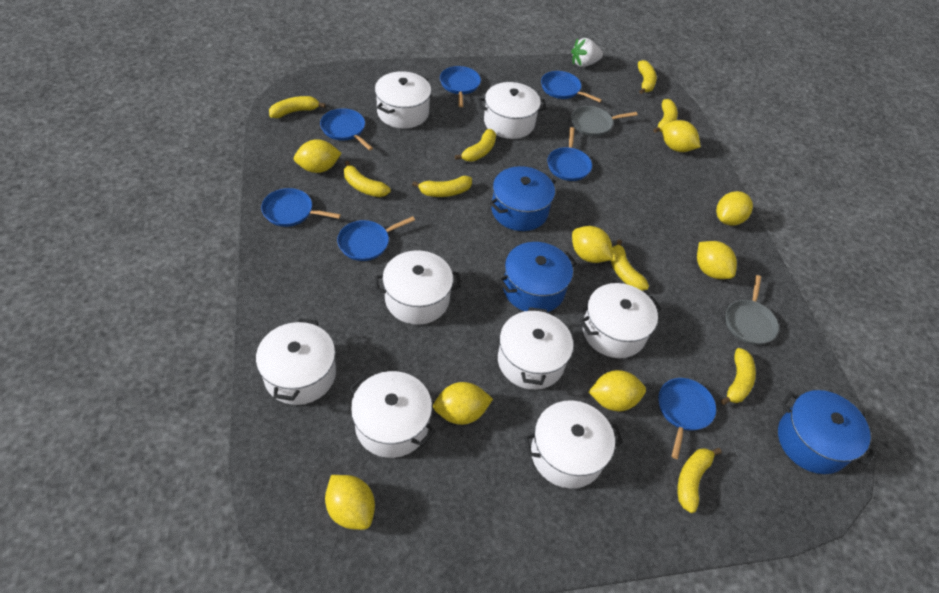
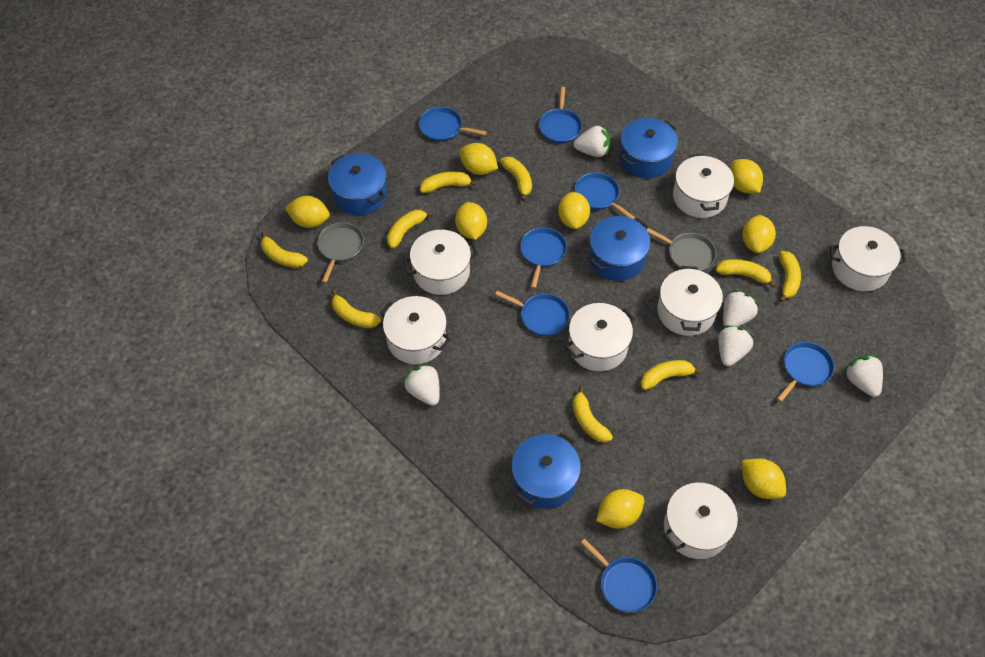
blue pot: [490,166,556,231] [499,242,577,312] [778,390,875,474] = 3 -> [328,153,387,215] [512,433,581,509] [589,216,651,281] [619,118,678,178] = 4
white pot: [256,318,336,405] [350,371,436,458] [375,71,431,128] [375,250,461,325] [478,82,546,139] [498,307,573,390] [524,401,623,488] [580,283,662,358] = 8 -> [380,296,451,364] [403,230,478,295] [565,303,635,371] [657,266,723,336] [664,483,738,559] [673,154,734,218] [830,226,906,291] = 7
white strawberry: [571,38,603,67] = 1 -> [403,364,440,406] [574,125,610,157] [718,325,754,366] [723,290,760,328] [844,355,883,397] = 5

